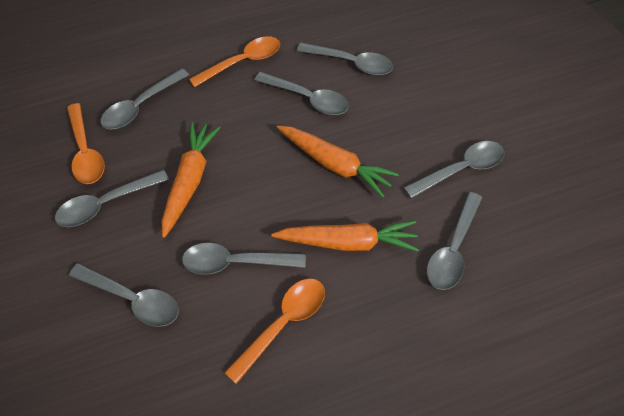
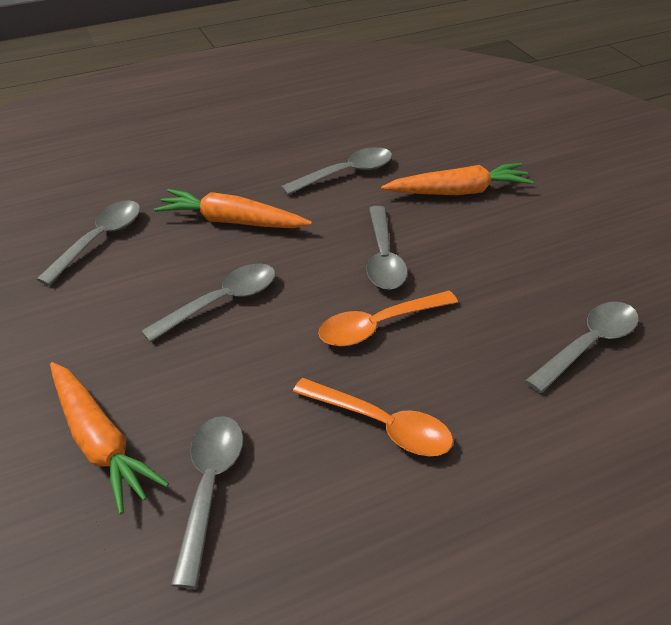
grey spoon: [55,169,169,227] [69,263,179,327] [101,68,189,130] [182,243,306,275] [254,72,349,115] [297,43,393,75] [404,141,505,199] [427,192,482,290] = 8 -> [36,200,140,286] [141,263,275,342] [171,416,244,588] [281,147,392,195] [366,206,408,290] [525,302,639,393] = 6
orange spoon: [67,103,105,184] [189,36,280,87] [224,279,325,384] = 3 -> [293,378,453,456] [318,291,458,347] = 2

